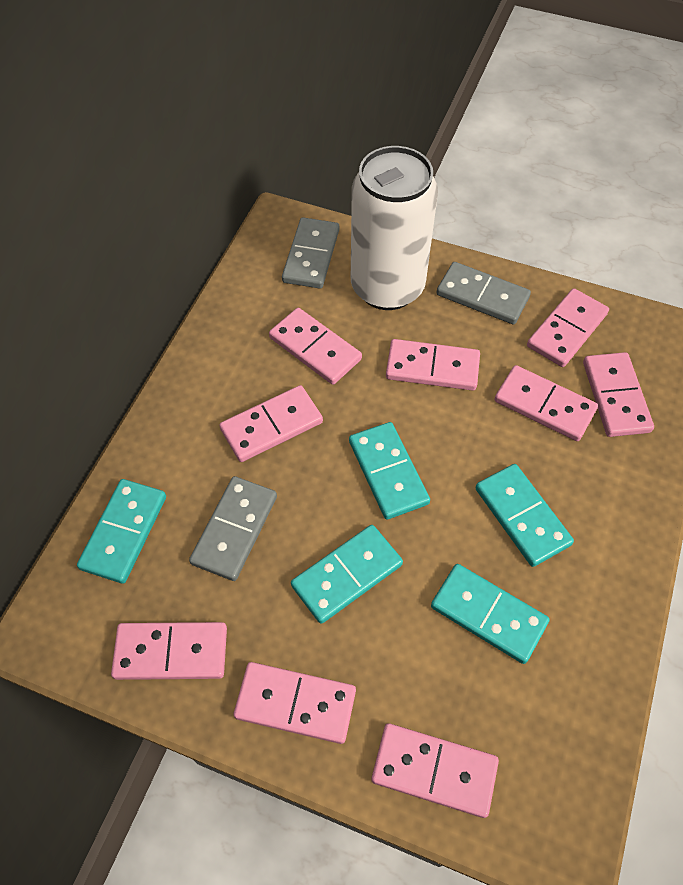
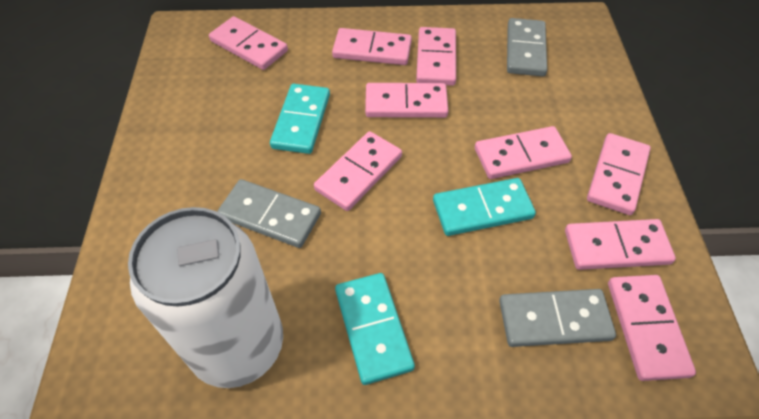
turquoise domino: [77,479,166,584] [291,525,403,624] [349,422,430,519] [431,564,549,664] [475,464,574,567] = 5 -> [270,84,330,154] [335,273,415,385] [433,178,536,236] = 3

